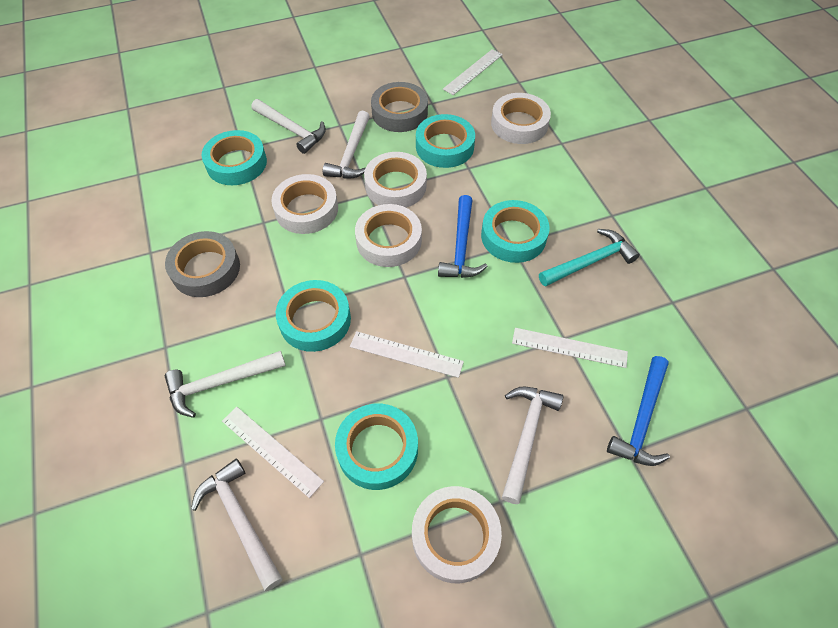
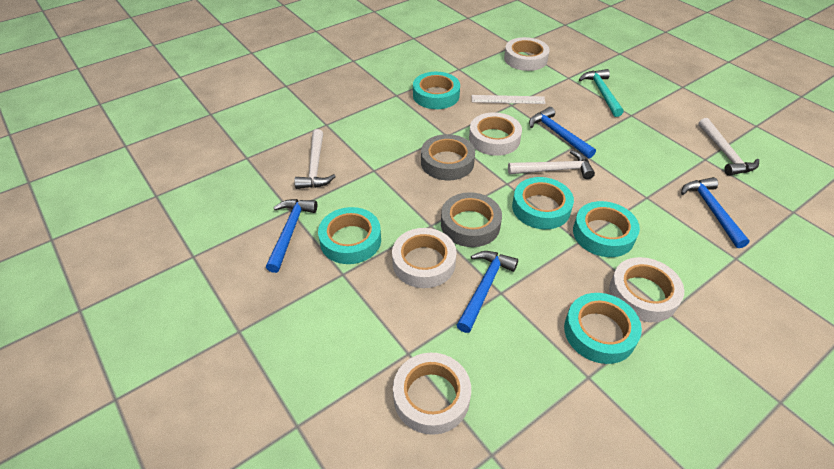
blue hammer: [438,195,487,278] [607,356,670,466] = 2 -> [266,199,317,273] [457,251,518,333] [529,107,596,158] [681,177,750,248] = 4
white hammer: [165,351,286,418] [191,459,283,591] [251,99,326,154] [323,110,370,179] [502,387,563,504] = 5 -> [294,129,336,189] [508,150,595,179] [698,118,759,176] = 3
white ruler: [222,407,324,498] [350,331,464,378] [443,49,503,95] [512,328,628,368] = 4 -> [472,95,546,104] = 1

